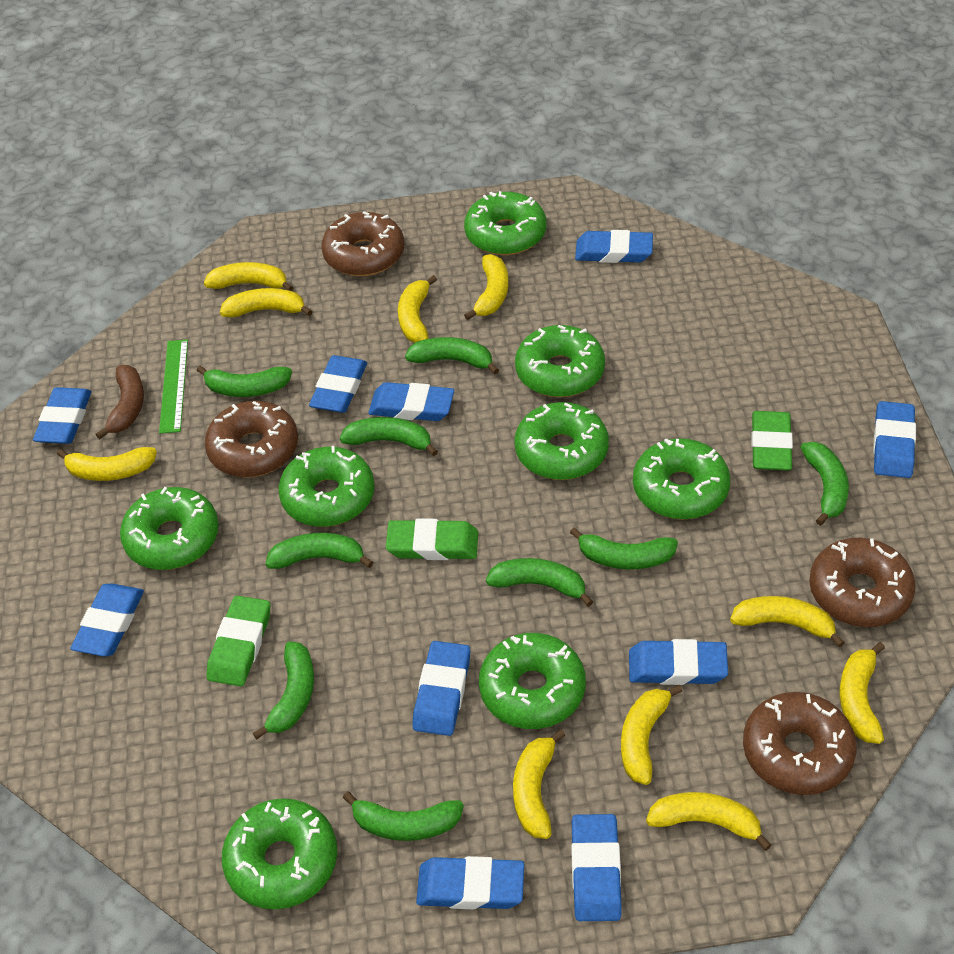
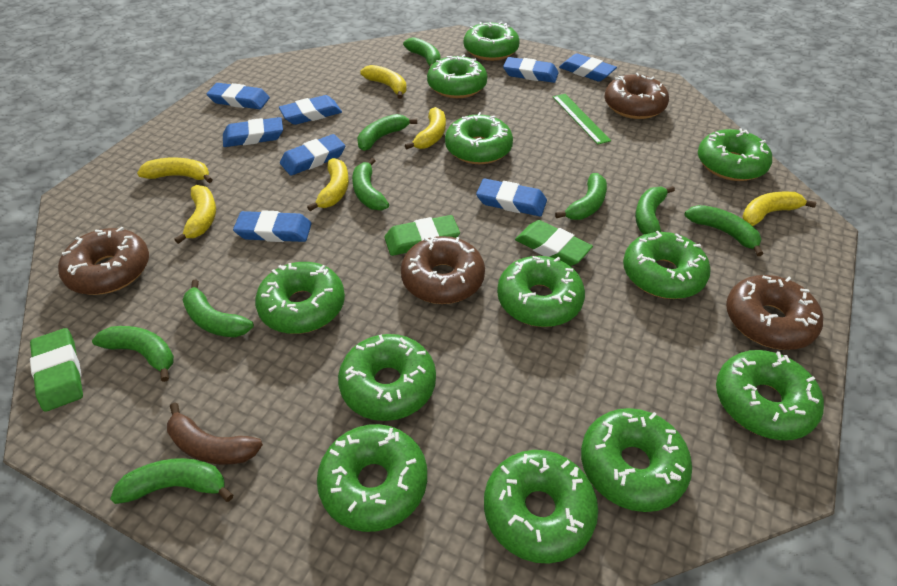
blue eraser: [33,387,91,444] [70,583,144,657] [309,355,367,413] [368,382,454,421] [412,641,470,736] [416,856,524,909] [571,814,622,921] [575,230,653,263] [629,639,728,685] [873,401,916,478] = 10 -> [207,83,270,109] [223,117,283,147] [233,210,312,242] [279,95,342,125] [280,134,345,176] [476,178,547,216] [503,57,559,83] [559,53,617,81] = 8
green donut: [120,487,219,570] [222,798,337,910] [278,446,375,527] [464,191,546,255] [479,633,586,729] [514,402,609,480] [515,325,605,397] [633,438,730,519] = 8 -> [255,262,345,334] [317,424,427,532] [338,334,436,421] [427,55,487,98] [445,112,513,164] [464,22,519,61] [484,450,598,564] [497,256,585,327] [581,408,692,512] [623,231,711,299] [698,128,772,181] [716,350,824,440] = 12
yellow banana: [57,447,157,481] [204,262,293,291] [220,288,312,317] [398,275,437,343] [464,254,508,320] [513,729,565,839] [621,685,683,785] [646,792,771,851] [730,596,845,647] [839,642,885,744] = 10 -> [137,157,213,183] [175,185,216,244] [307,158,349,211] [360,65,407,99] [405,107,446,149] [742,192,816,226] = 6

